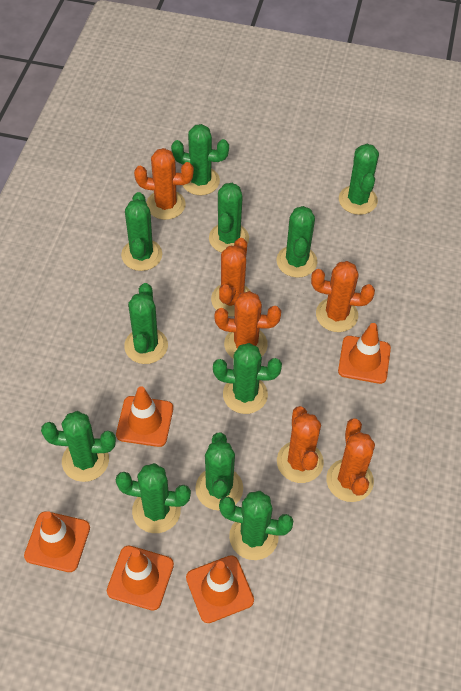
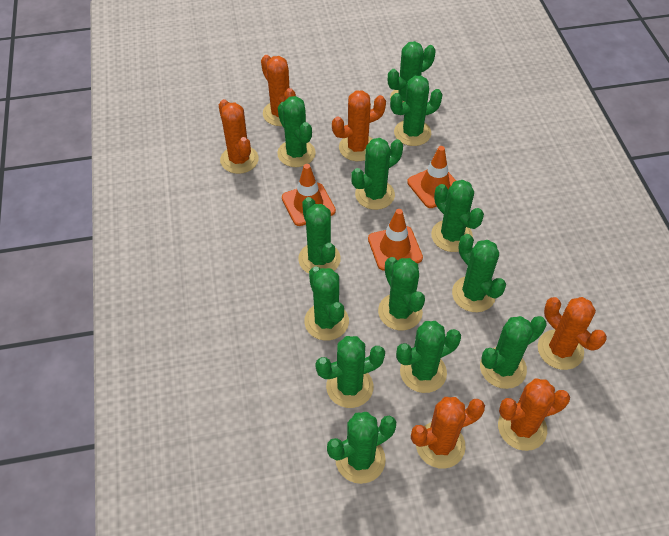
green cactus: [41,411,116,482] [116,463,191,533] [121,192,162,271] [124,283,168,364] [171,124,229,195] [195,433,243,511] [209,183,249,253] [213,343,282,414] [219,491,294,560] [276,206,317,278] [339,144,379,215] = 11 -> [277,96,316,167] [298,197,341,274] [304,266,349,341] [315,336,385,408] [327,412,396,484] [351,138,403,210] [378,257,425,330] [388,41,436,103] [390,76,443,146] [396,321,461,393] [431,180,484,252] [452,234,506,312] [480,316,546,389] = 13
orange traffic cone: [24,511,90,572] [107,545,174,611] [116,386,173,447] [186,555,254,623] [338,323,391,384] = 5 -> [282,164,336,226] [368,209,423,271] [407,146,456,208] = 3

